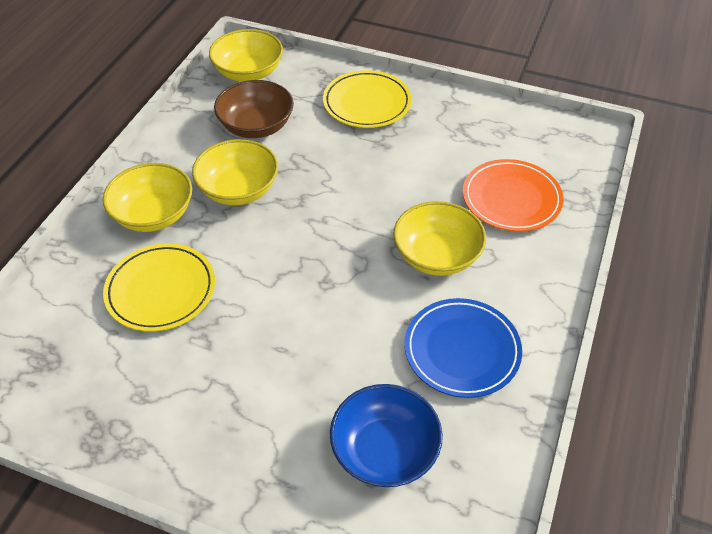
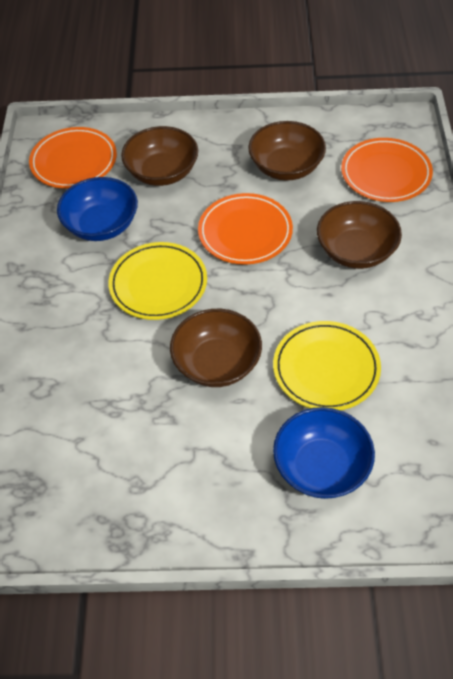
blue bowl: [330,384,443,487] = 1 -> [57,177,138,241] [273,407,375,499] = 2
blue plate: [404,298,522,398] = 1 -> none = 0
brown bowl: [214,80,294,138] = 1 -> [121,126,198,186] [170,309,262,387] [248,121,326,180] [317,201,402,269] = 4
orange plate: [463,159,564,232] = 1 -> [29,127,117,189] [198,193,293,265] [341,138,433,202] = 3
yellow bowl: [103,163,192,232] [192,139,278,205] [209,29,283,82] [393,201,486,276] = 4 -> none = 0

